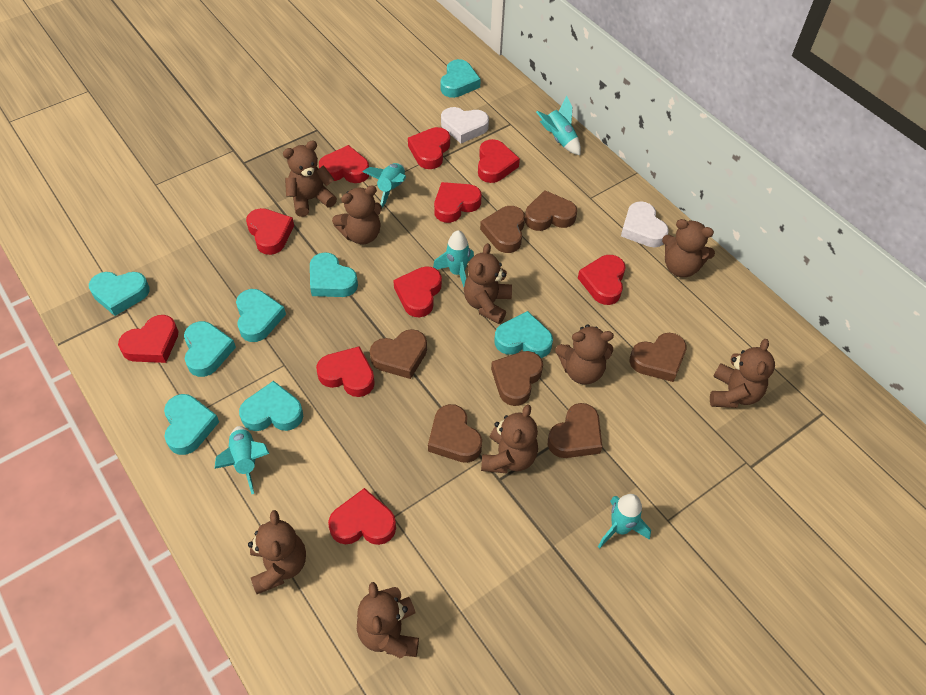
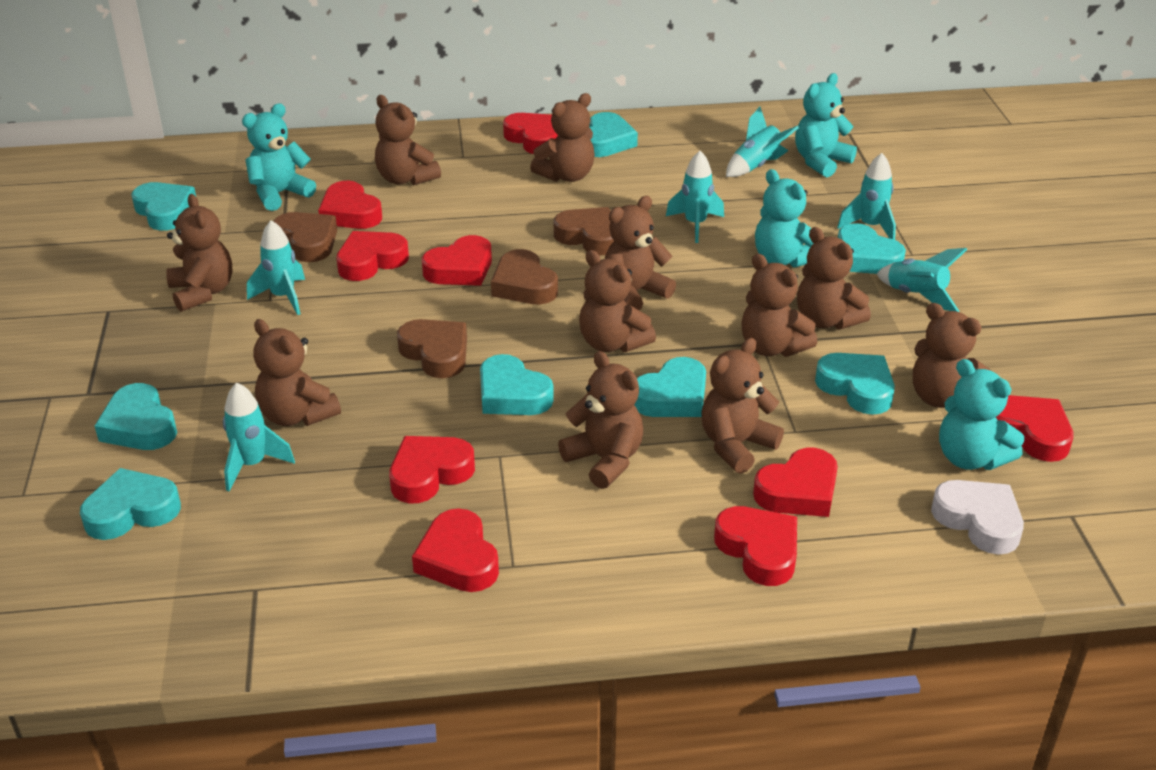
brown heart: [370,329,427,379] [428,404,482,463] [480,206,525,253] [491,351,543,406] [525,190,577,231] [548,403,602,458] [630,333,687,382] = 7 -> [273,212,337,262] [397,319,467,378] [491,249,558,304] [554,207,614,255] = 4
brown teddy bear: [248,510,306,594] [283,140,337,217] [332,185,382,244] [357,582,419,658] [464,243,512,324] [481,404,538,473] [556,324,614,385] [662,219,715,277] [710,339,775,408] = 9 -> [166,194,232,312] [253,319,341,426] [375,95,441,185] [530,93,595,182] [558,351,643,489] [579,250,656,352] [605,196,676,310] [701,338,784,474] [741,254,817,357] [797,227,871,329] [913,303,991,408] = 11
red heart: [118,315,179,363] [246,208,294,255] [316,346,375,397] [319,145,369,183] [328,488,396,545] [393,266,442,317] [408,127,450,169] [434,182,482,223] [478,139,520,183] [578,255,626,305] = 10 -> [318,181,382,229] [336,231,409,281] [389,436,475,504] [412,509,499,592] [422,235,492,286] [503,113,558,154] [714,506,797,586] [753,448,838,517] [996,395,1074,462] = 9
turquoise rocket: [214,426,269,494] [363,163,406,208] [433,230,474,287] [536,96,581,155] [598,494,651,548] = 5 -> [223,382,295,491] [247,220,305,315] [666,151,724,243] [726,107,799,177] [837,153,896,240] [877,248,967,312] = 6
turquoise teddy bear: none = 0 -> [242,103,316,211] [755,169,813,268] [795,73,857,177] [939,359,1024,470] = 4
white heart: [441,107,489,143] [621,201,669,247] = 2 -> [931,480,1024,555] = 1

